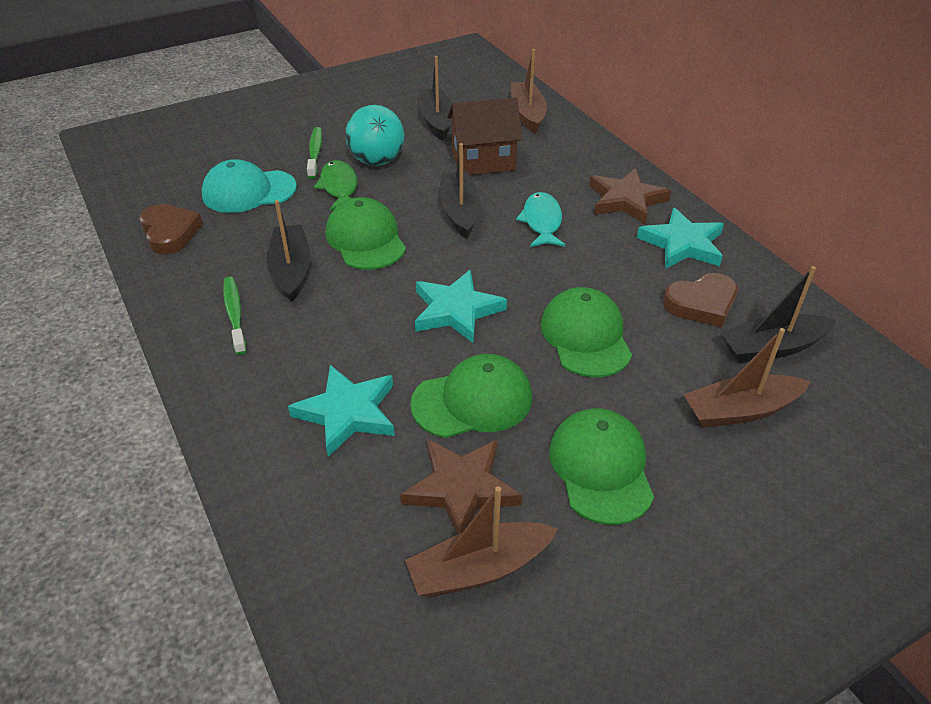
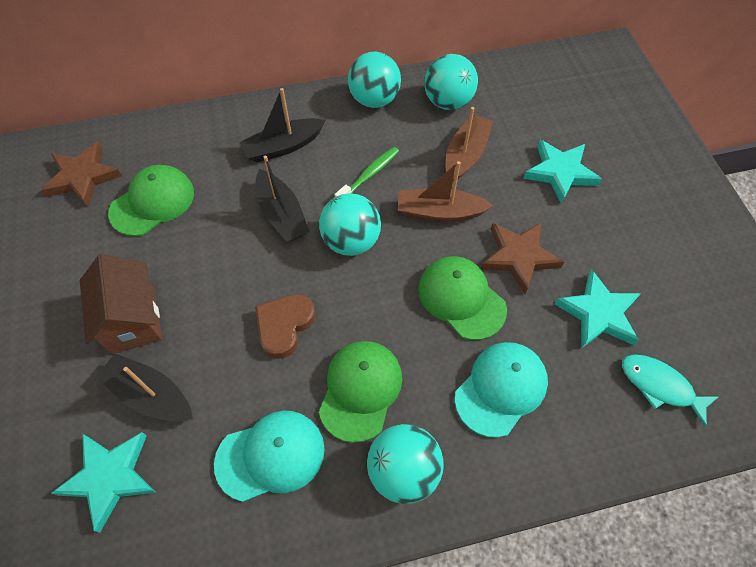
black boat: [267,200,310,302] [419,56,452,141] [440,143,481,239] [721,266,837,363] = 4 -> [95,353,193,422] [239,88,325,162] [256,156,309,242] = 3
brown boat: [405,486,558,597] [511,49,547,133] [684,328,811,428] = 3 -> [398,161,494,222] [445,107,493,183] = 2
brown heart: [140,204,203,254] [663,273,738,327] = 2 -> [255,294,315,359] = 1
green cap: [326,197,406,270] [410,354,532,438] [540,287,632,378] [549,408,654,525] = 4 -> [108,165,194,236] [319,341,402,443] [418,256,507,340] = 3
green fish: [314,160,357,211] = 1 -> none = 0
green toothbrush: [223,277,247,355] [307,127,322,179] = 2 -> [335,147,399,197] = 1
turquoise ball: [345,105,404,166] = 1 -> [319,193,381,256] [348,52,401,108] [367,424,444,504] [424,54,478,110] = 4
turquoise cap: [202,159,297,213] = 1 -> [214,410,325,502] [455,342,548,438] = 2

